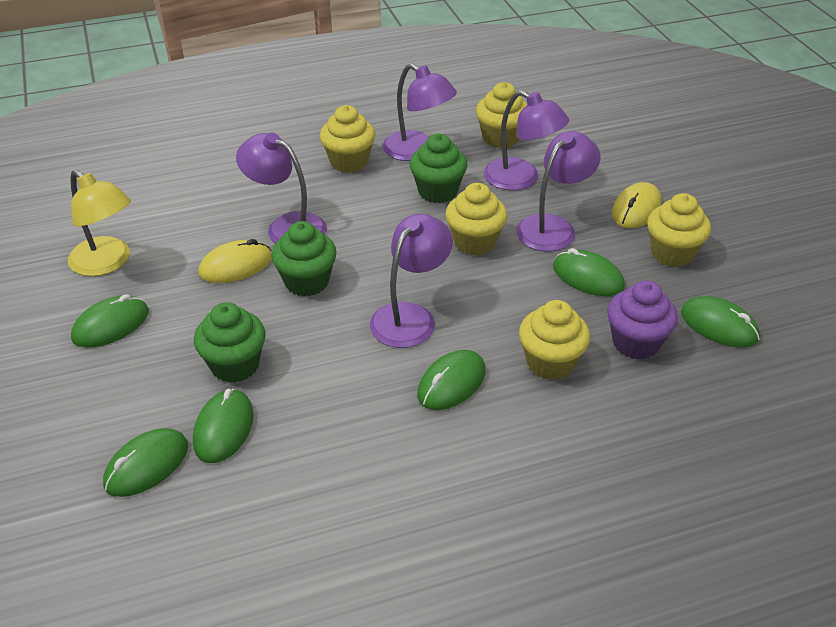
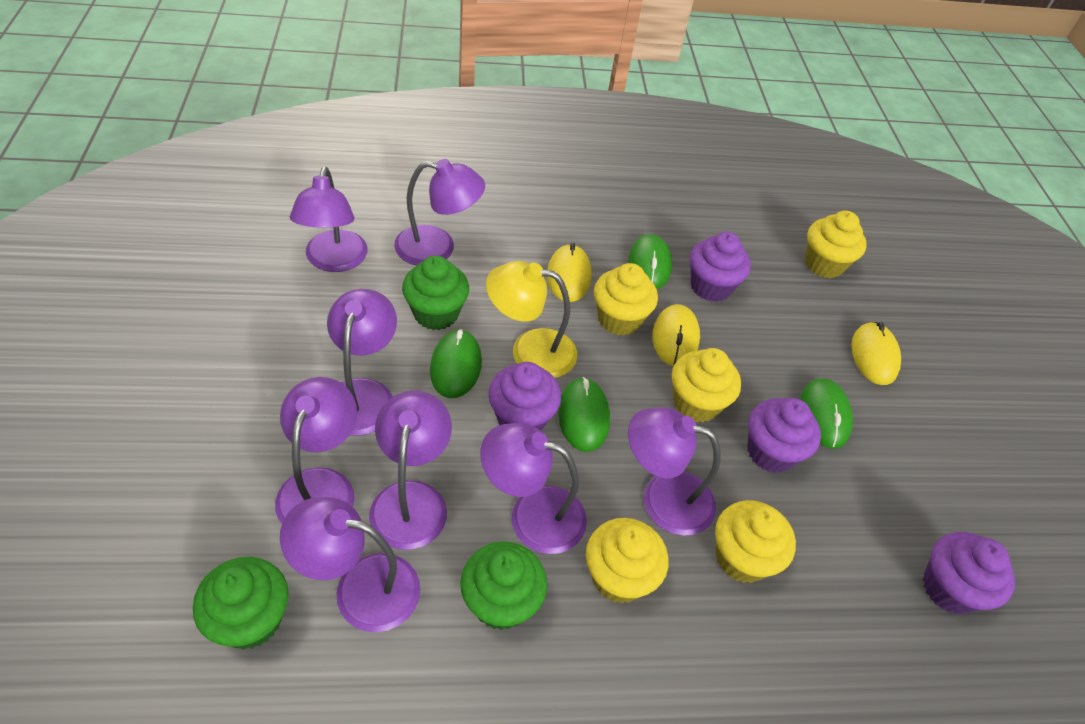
green mouse: [71,294,149,348] [103,428,188,497] [193,389,254,463] [417,350,485,410] [553,248,625,296] [681,296,760,348] = 6 -> [430,329,482,398] [558,377,610,452] [628,234,672,289] [801,378,853,449] = 4
purple cupcake: [607,281,678,360] = 1 -> [488,362,561,431] [690,232,751,302] [747,398,821,473] [923,532,1015,614] = 4
purple lamp: [236,132,327,243] [370,214,453,348] [383,64,457,161] [484,90,569,190] [516,131,601,252] = 5 -> [275,377,357,524] [280,497,420,632] [290,167,367,272] [327,289,397,436] [369,391,452,550] [394,159,485,266] [480,423,587,554] [628,408,721,536] = 8
yellow mouse: [198,239,272,283] [612,182,662,228] = 2 -> [547,243,592,302] [653,304,700,366] [852,322,901,385] = 3

